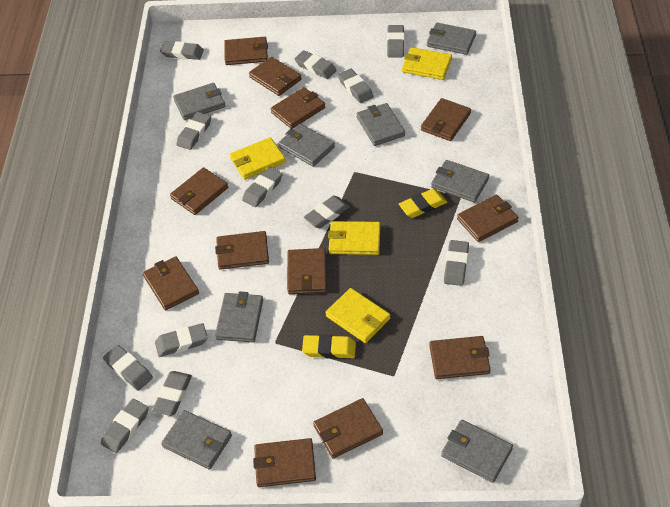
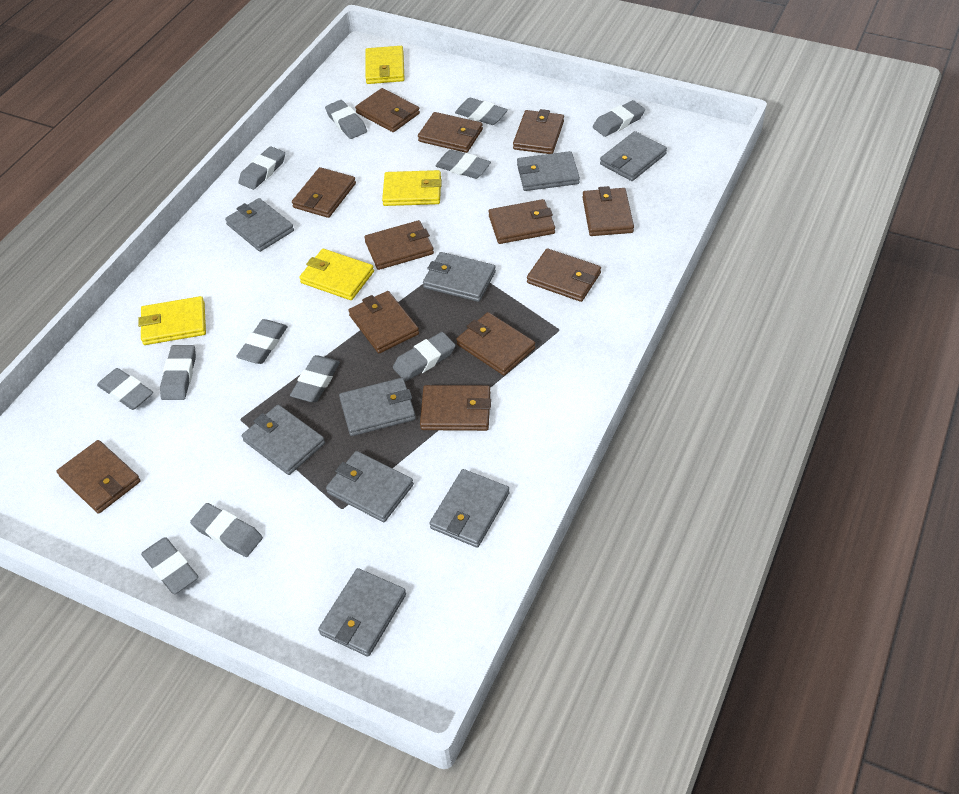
grey wallet: [161,410,232,470] [173,83,225,120] [215,291,263,342] [278,124,335,167] [356,103,405,146] [427,23,476,55] [431,160,489,203] [441,420,513,483] = 8 -> [225,198,294,252] [242,405,325,475] [318,568,406,657] [326,451,414,522] [339,378,416,436] [423,252,496,302] [430,469,510,548] [517,151,580,191] [600,131,667,181] = 9
yellow eraser: [302,335,356,359] [399,188,447,218] = 2 -> none = 0

